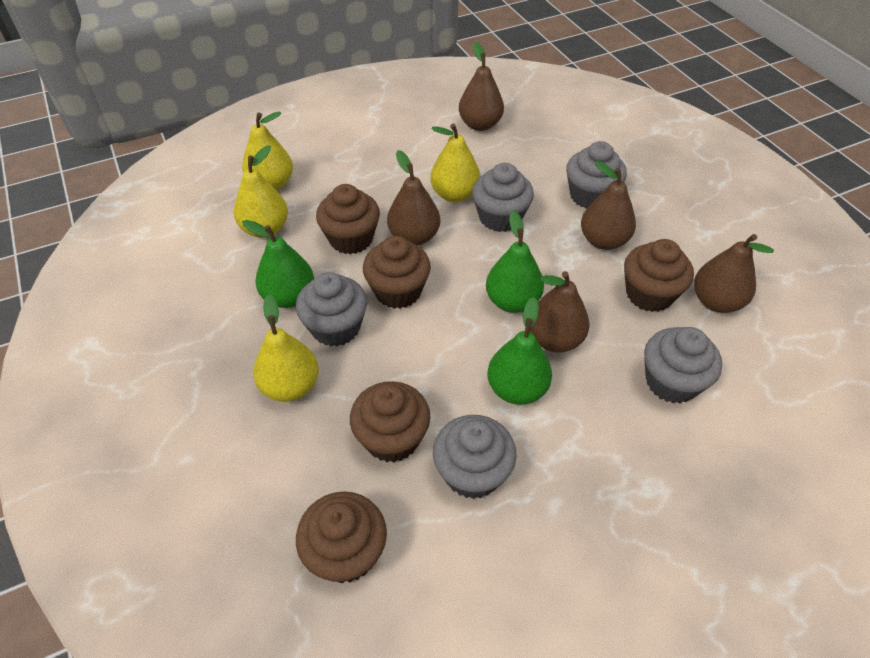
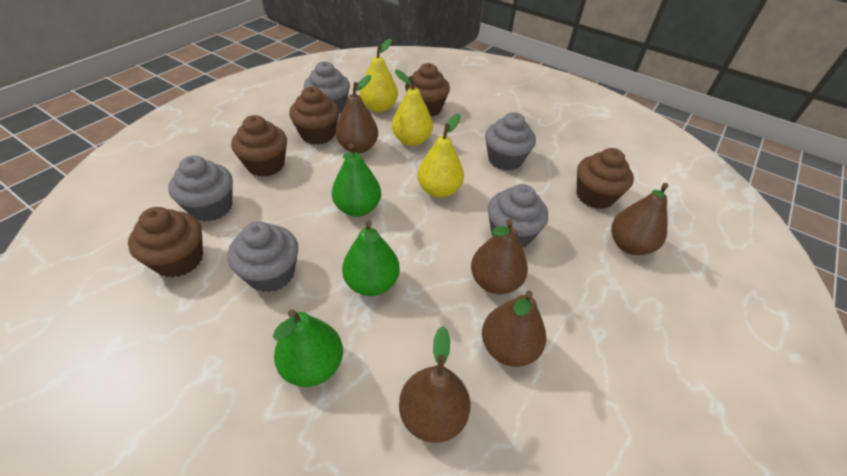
yellow pear: [234,145,288,238] [242,111,293,191] [253,294,319,402] [430,123,480,202] = 4 -> [360,39,398,112] [392,70,433,146] [418,114,464,198] = 3

